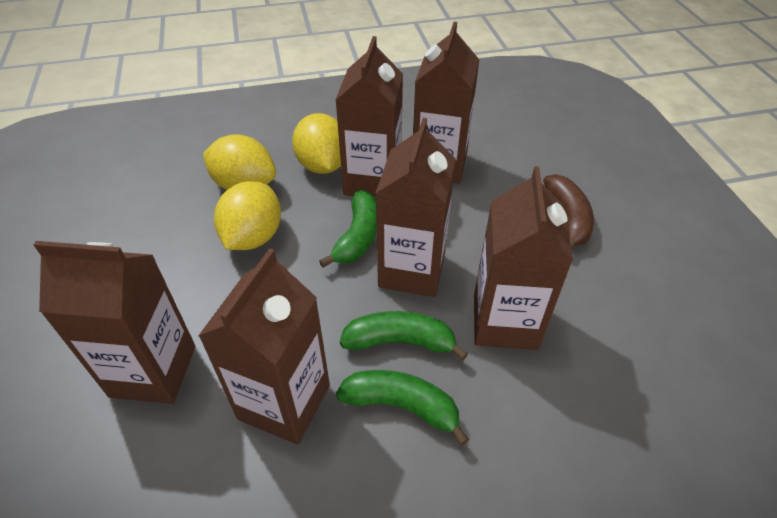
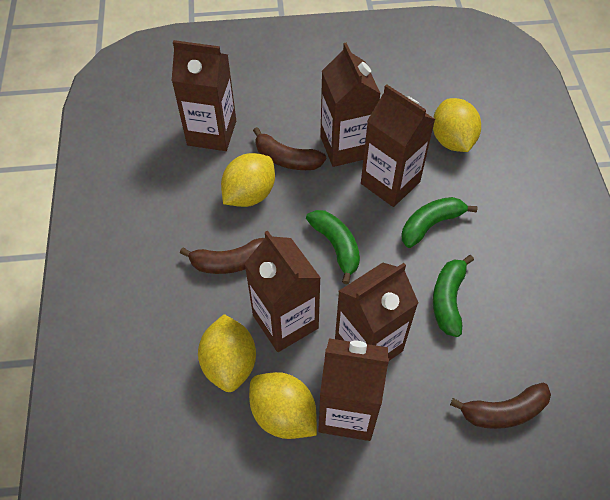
brown banana: [543,174,594,250] = 1 -> [180,238,265,274] [253,127,326,170] [450,383,551,429] = 3
yellow lemon: [203,134,276,190] [214,181,281,250] [292,113,341,174] = 3 -> [198,314,256,392] [221,153,275,207] [249,372,317,439] [433,98,481,152] = 4

